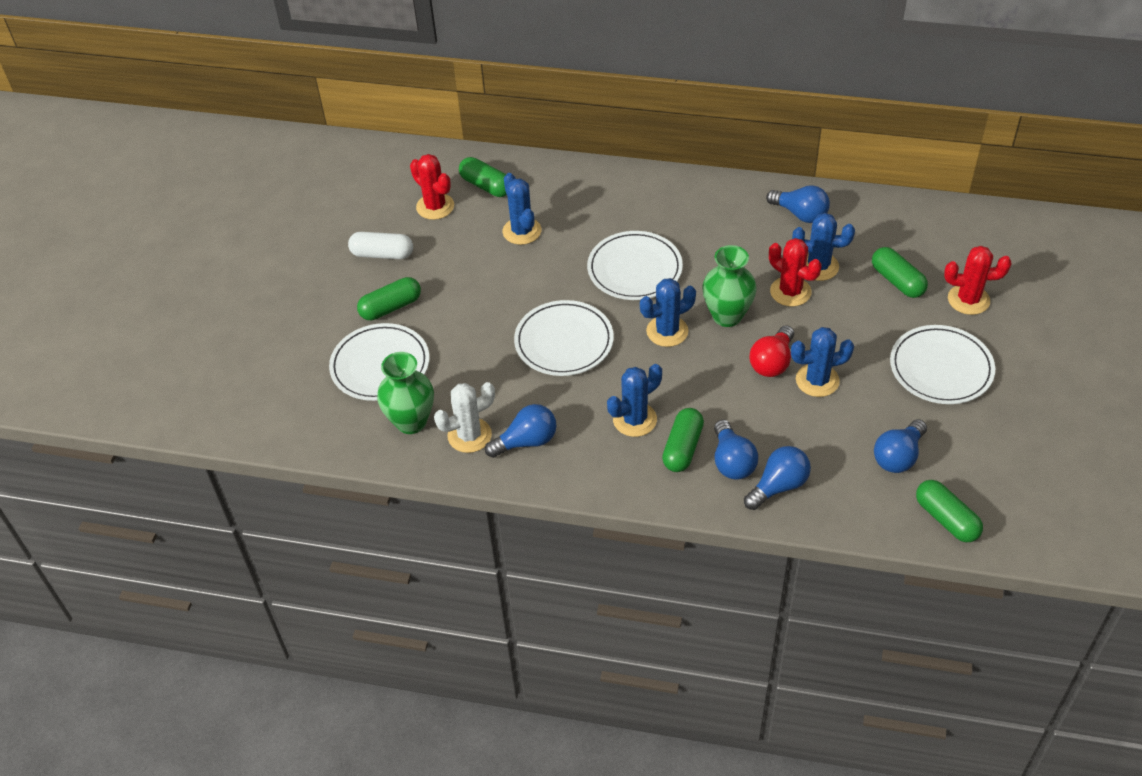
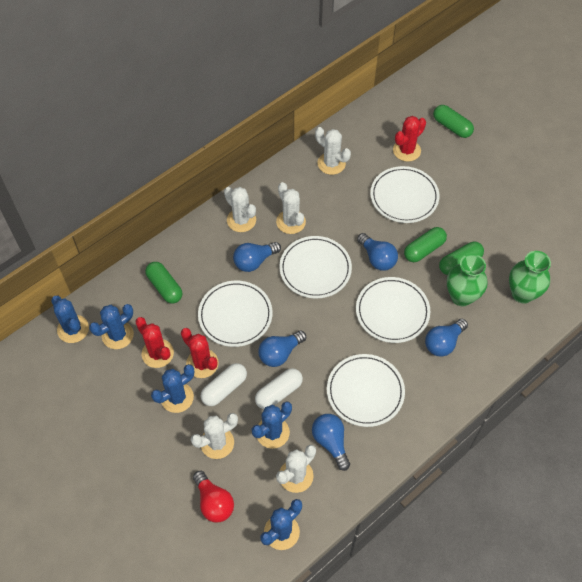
green capsule: [357,277,421,320] [459,157,507,197] [662,408,704,472] [872,247,928,298] [916,480,983,542] = 5 -> [145,262,182,303] [404,227,447,262] [433,105,474,138] [439,242,484,275] = 4
white cactus: [434,382,495,453] = 1 -> [191,413,238,459] [224,187,256,232] [276,182,306,234] [276,445,316,493] [315,127,351,175] = 5
white capsule: [348,232,413,259] = 1 -> [201,363,247,406] [255,368,303,409] = 2
white plate: [329,323,429,401] [514,300,614,376] [587,231,683,300] [890,325,995,404] = 4 -> [198,281,273,347] [279,236,352,299] [327,354,405,427] [356,277,430,343] [370,166,439,223] = 5

